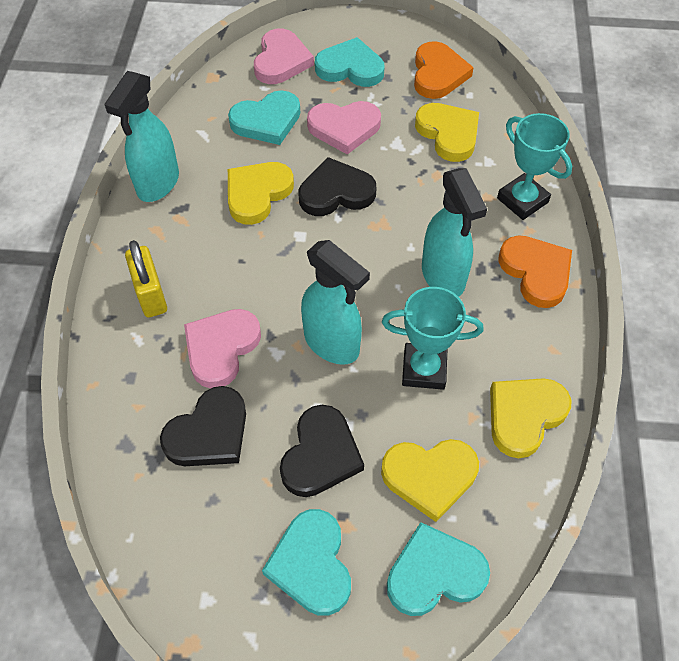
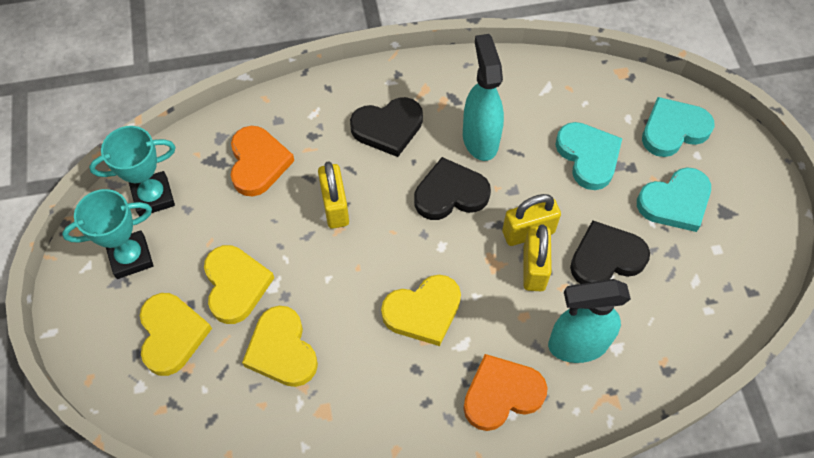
pink heart: [184,309,261,388] [254,29,314,84] [307,101,381,155] = 3 -> none = 0
turquoise heart: [228,91,300,145] [262,509,351,616] [315,37,384,87] [387,522,490,616] = 4 -> [555,122,622,190] [637,167,711,232] [642,97,714,157] = 3
turquoise spray bottle: [104,71,179,202] [301,240,370,365] [422,168,487,297] = 3 -> [463,34,504,161] [548,279,631,363] = 2
yellow padlock: [125,240,167,317] = 1 -> [318,162,349,229] [502,194,561,246] [523,224,552,291] = 3

